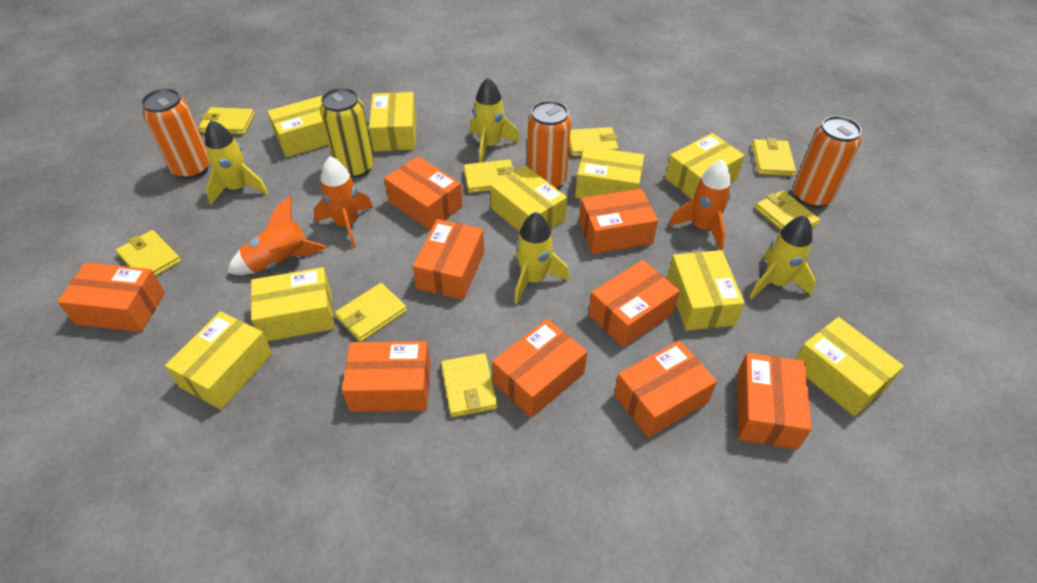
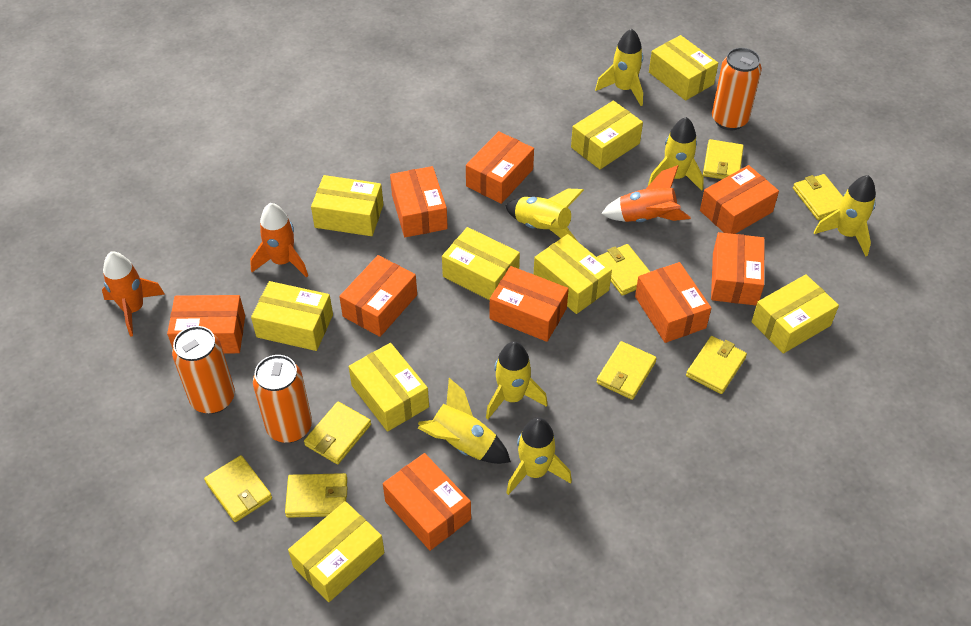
yellow can: [320,88,374,178] = 1 -> none = 0
yellow rocket: [205,120,268,205] [470,78,519,163] [514,212,569,304] [749,215,816,299] = 4 -> [418,378,511,464] [486,341,548,419] [506,189,584,242] [506,417,572,495] [595,29,643,106] [648,117,704,191] [814,175,876,257] = 7

